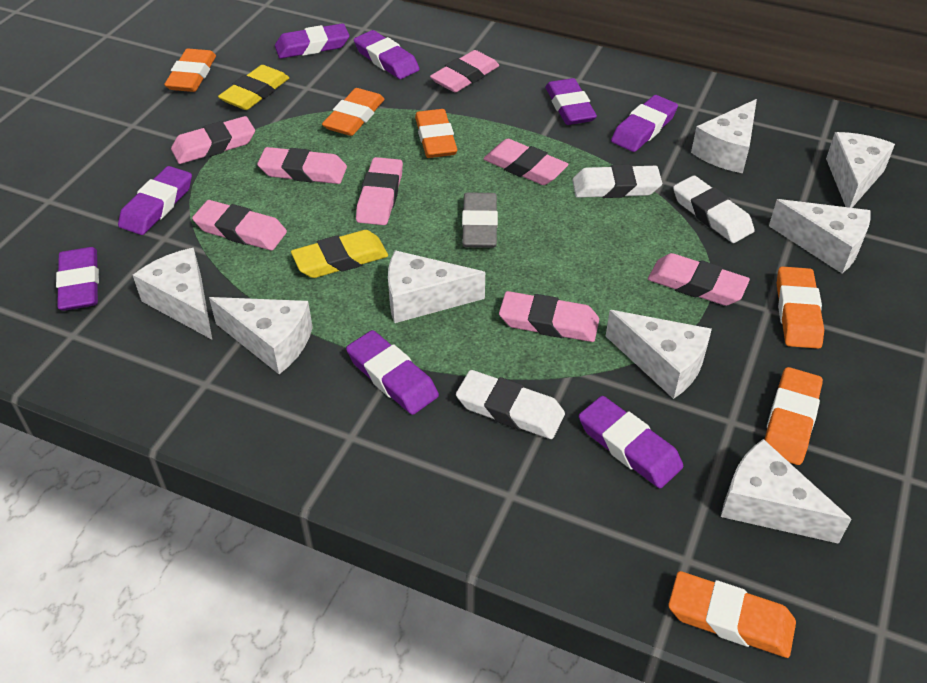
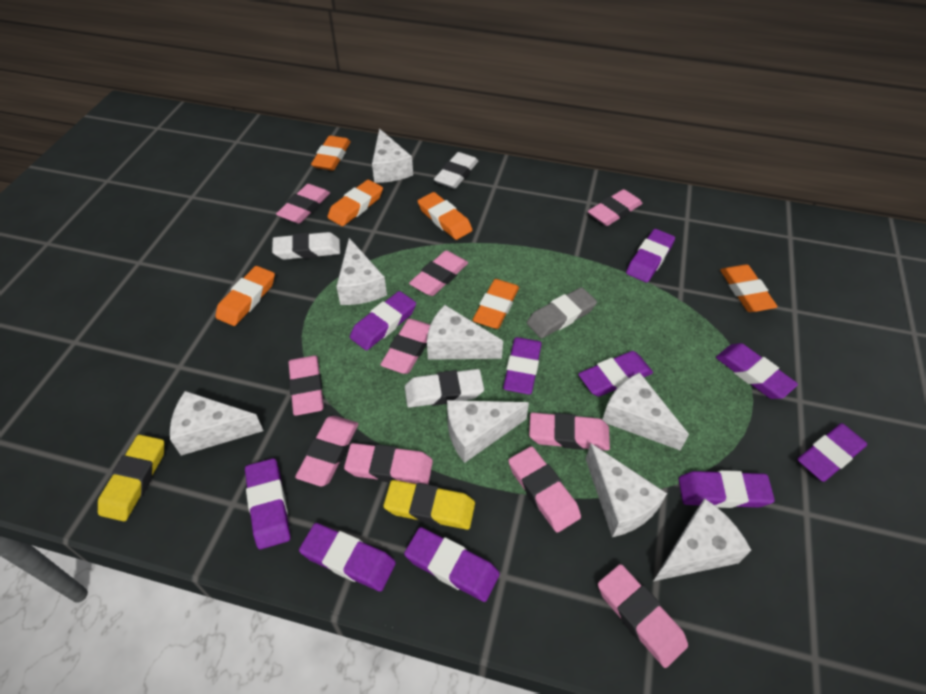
pink eraser: [171,116,255,164] [192,200,287,250] [257,147,347,184] [356,157,403,225] [430,50,499,93] [483,139,569,185] [499,291,599,342] [648,253,750,306] = 8 -> [276,184,330,224] [288,355,324,416] [295,416,358,486] [344,443,433,484] [380,319,430,374] [409,250,468,296] [508,446,581,533] [529,413,610,451] [588,189,642,226] [598,564,688,668] = 10
purple eraser: [56,247,99,311] [118,166,192,235] [275,23,349,58] [346,330,439,415] [354,30,420,79] [545,78,597,125] [579,396,683,488] [611,95,678,152] = 8 -> [245,458,290,549] [299,523,396,592] [350,291,416,351] [404,527,500,602] [503,337,542,395] [578,351,653,397] [626,229,675,282] [678,470,775,508] [716,343,798,399] [797,423,867,482] = 10

